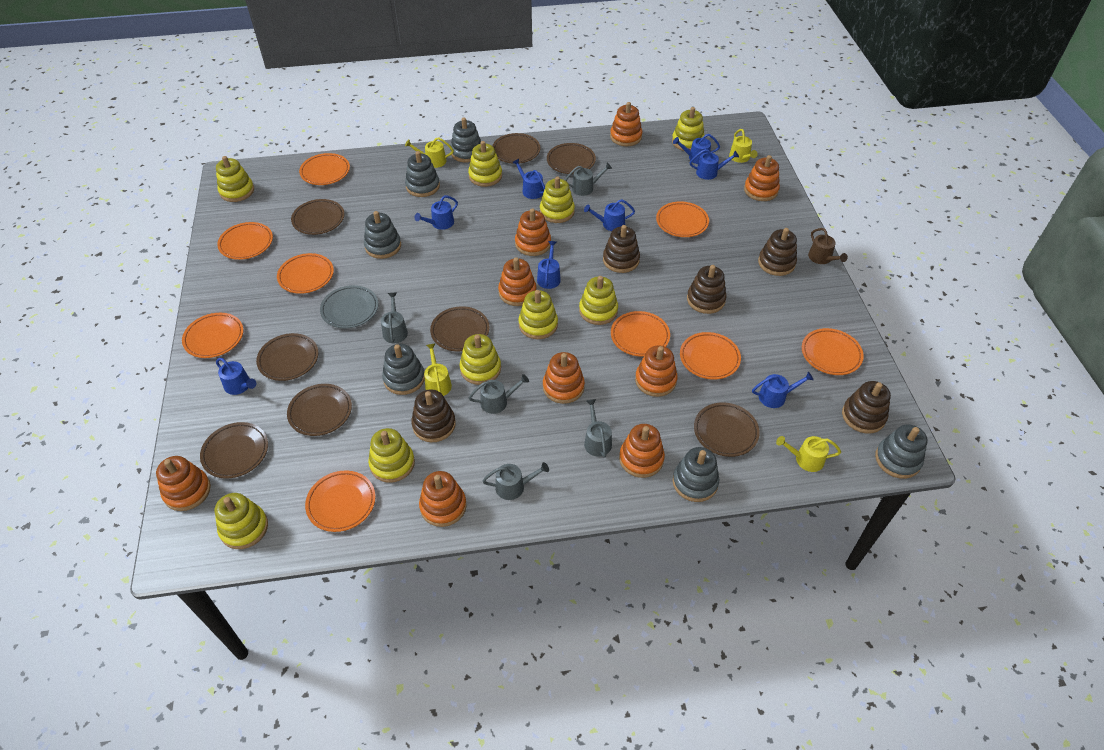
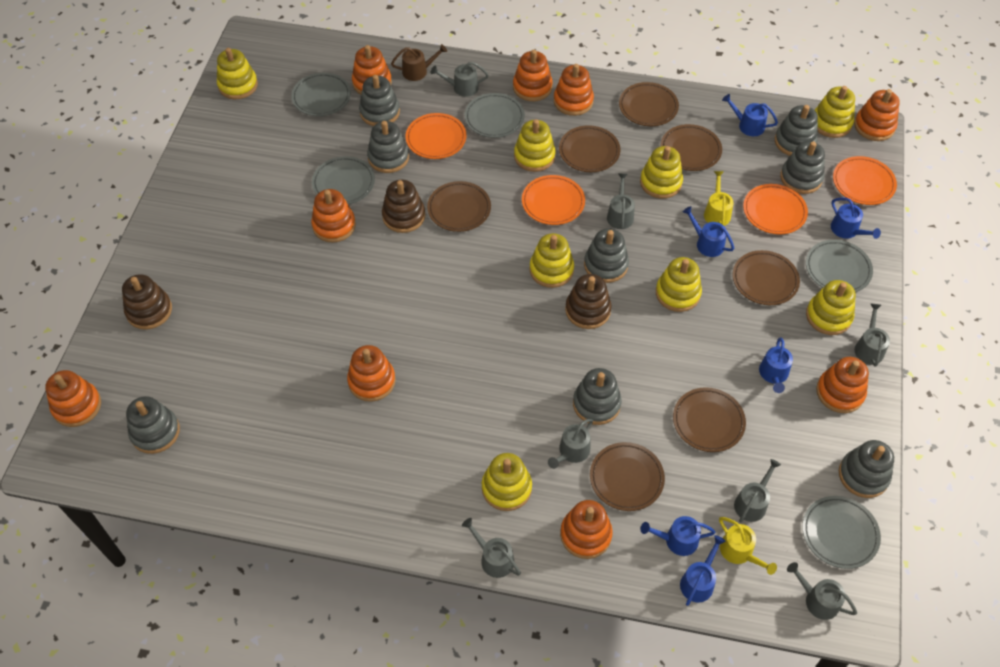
blue watering can: [216,358,256,395] [414,196,458,230] [512,159,545,199] [537,241,561,289] [584,199,635,231] [673,134,720,164] [689,149,739,180] [752,372,814,408] = 8 -> [640,516,716,556] [680,535,726,606] [683,206,734,257] [722,94,778,136] [759,337,793,393] [831,198,881,239] = 6
brown plate: [200,422,268,479] [256,333,319,381] [287,384,352,436] [291,199,345,235] [430,306,490,351] [492,133,540,164] [547,143,596,174] [694,402,760,457] = 8 -> [427,181,491,232] [559,125,620,172] [590,442,665,511] [619,82,679,126] [660,124,722,171] [673,387,746,452] [733,250,800,305] = 7
brown stacking toy: [411,389,456,442] [603,225,640,273] [687,265,726,314] [758,228,797,276] [842,381,891,433] = 5 -> [122,274,172,330] [382,180,425,233] [565,274,612,329] = 3
grey plate: [320,285,378,328] = 1 -> [291,73,351,116] [312,156,375,204] [465,93,525,138] [802,496,881,569] [806,240,873,292] = 5
grey stacking toy: [364,211,401,259] [382,344,425,395] [405,151,440,197] [450,117,481,163] [672,447,719,502] [875,424,928,479] = 6 -> [126,396,180,454] [359,75,400,126] [367,121,409,173] [573,368,622,425] [584,229,629,283] [775,105,818,156] [780,141,825,194] [839,440,894,498] = 8
grey watering can: [381,293,408,343] [469,374,529,414] [482,462,549,500] [565,163,612,196] [584,399,612,458] = 5 -> [431,62,489,97] [462,518,521,578] [548,418,593,469] [607,174,635,229] [734,459,781,523] [787,562,857,620] [854,304,890,367] = 7
orange plate: [182,313,243,358] [217,222,273,260] [277,253,334,294] [299,153,350,185] [305,471,375,532] [611,311,670,357] [656,201,709,237] [680,332,741,380] [802,328,864,375] = 9 -> [406,113,467,159] [522,175,585,225] [743,184,808,234] [833,156,897,205] = 4
yellow stacking toy: [215,493,268,549] [216,156,254,202] [368,428,415,483] [460,334,501,385] [468,141,502,187] [518,290,558,339] [540,176,575,223] [579,276,618,325] [672,107,705,151] = 9 -> [217,48,258,99] [482,453,532,511] [514,119,556,172] [529,233,574,288] [640,146,683,199] [656,257,702,312] [806,280,856,335] [815,86,855,138] = 8
yellow watering can: [405,137,454,168] [424,343,452,396] [729,129,758,163] [776,436,841,472] = 4 -> [704,171,733,226] [719,517,777,575] = 2

